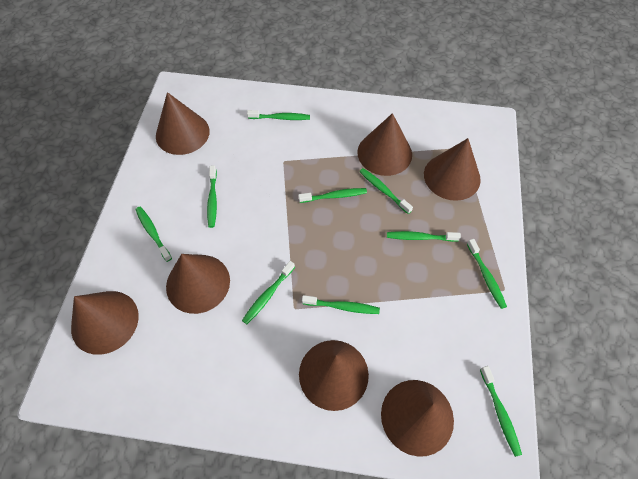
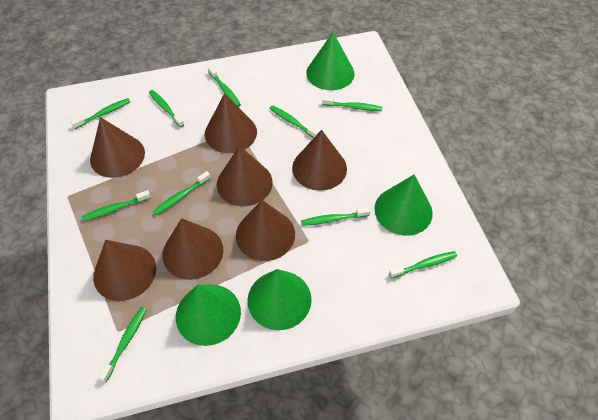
green cone: none = 0 -> [176,284,241,346] [248,269,312,330] [306,32,354,90] [374,175,433,236] = 4

